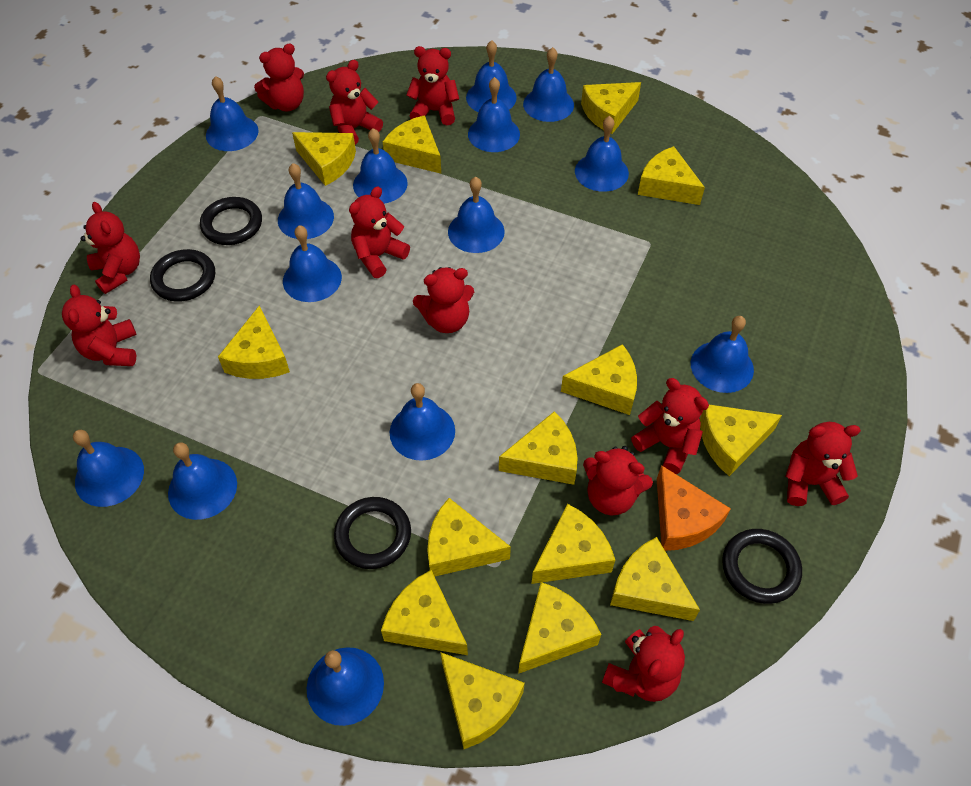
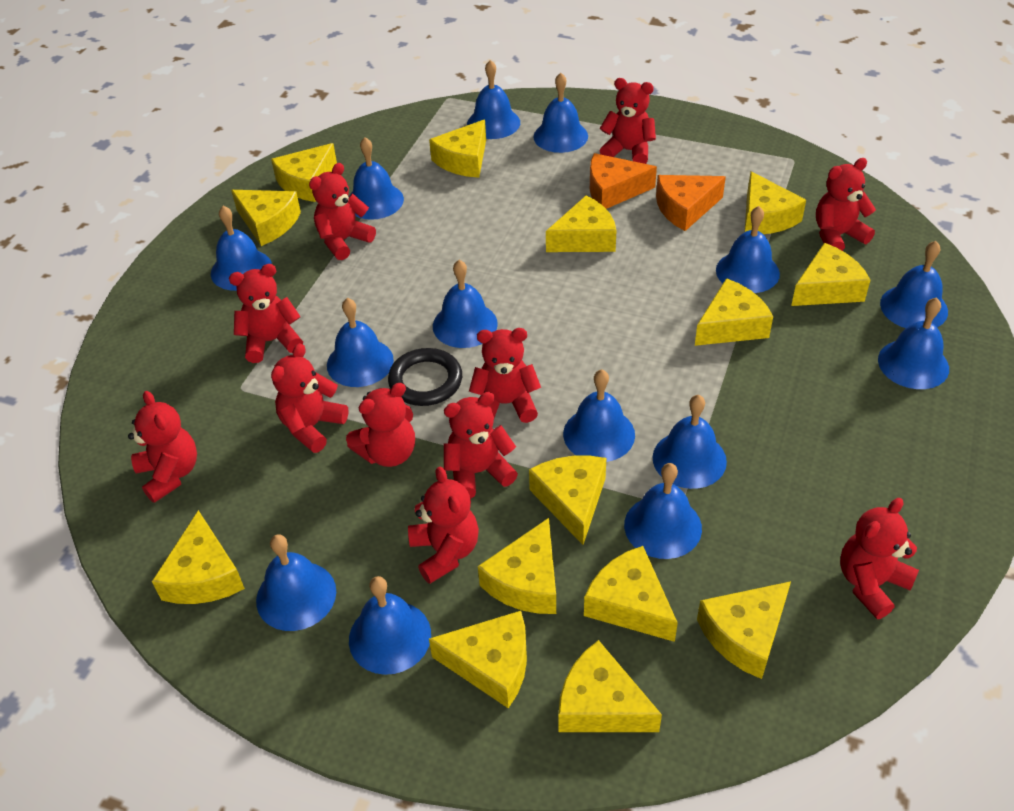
black ring: [150,249,215,302] [200,197,262,245] [334,497,411,569] [722,529,802,604] = 4 -> [388,348,462,406] = 1
orange cheese: [657,465,731,551] = 1 -> [590,153,657,209] [656,175,726,231] = 2

